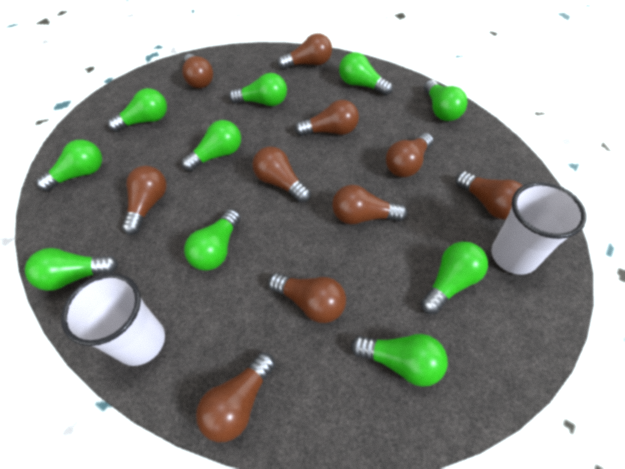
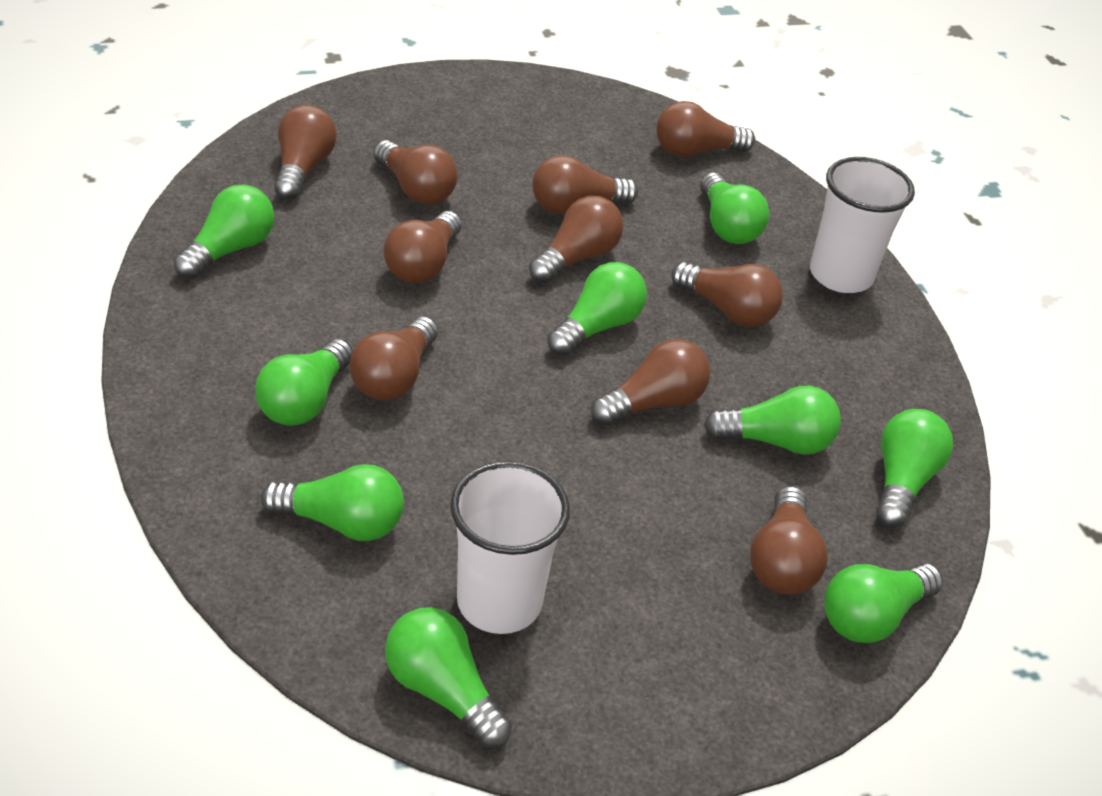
green light bulb: [25,248,118,291] [36,140,102,191] [108,88,167,132] [181,120,241,171] [184,209,241,271] [229,73,287,106] [339,52,393,96] [351,334,448,387] [421,242,488,315] [424,80,468,121] = 10 -> [174,184,274,279] [255,339,353,426] [261,464,404,541] [385,607,512,748] [547,262,647,356] [700,173,769,244] [704,386,841,455] [824,563,943,643] [876,409,953,527] = 9

